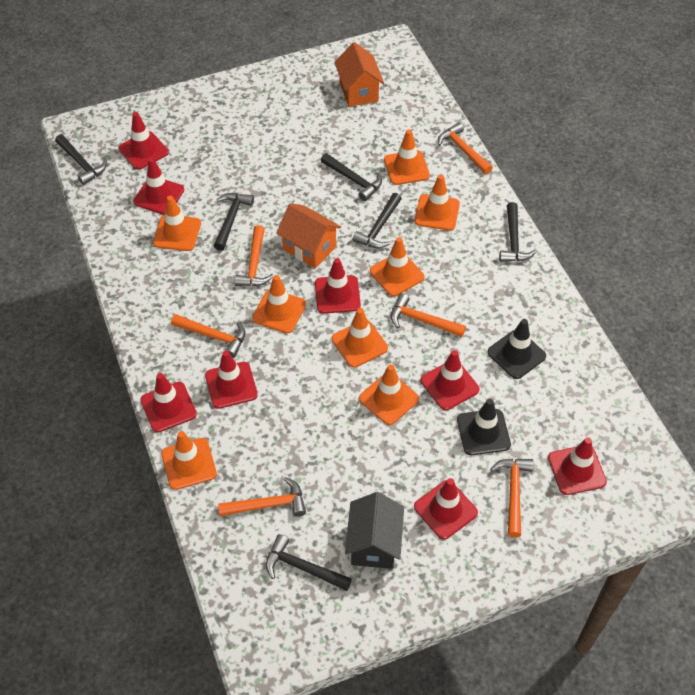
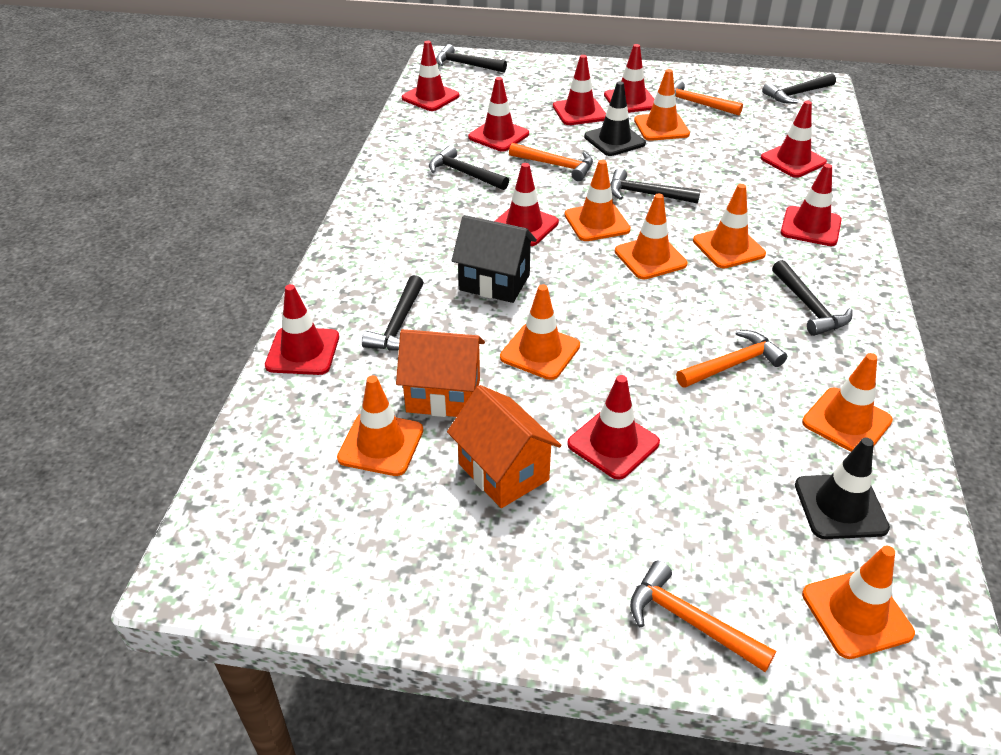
orange hammer: [171,314,245,358] [218,477,306,517] [234,225,273,286] [391,293,466,337] [438,122,493,174] [490,459,534,538] = 6 -> [509,143,593,181] [630,561,776,672] [674,80,743,116] [676,330,787,388] = 4
red traffic cone: [118,112,169,169] [133,158,184,215] [140,373,197,433] [205,351,258,409] [315,258,361,314] [414,478,478,540] [421,350,480,410] [548,437,607,495] = 8 -> [265,284,339,375] [402,41,460,111] [468,77,529,152] [495,163,559,246] [553,55,606,125] [567,375,660,480] [604,44,654,113] [761,100,827,178] [780,164,842,246] = 9

